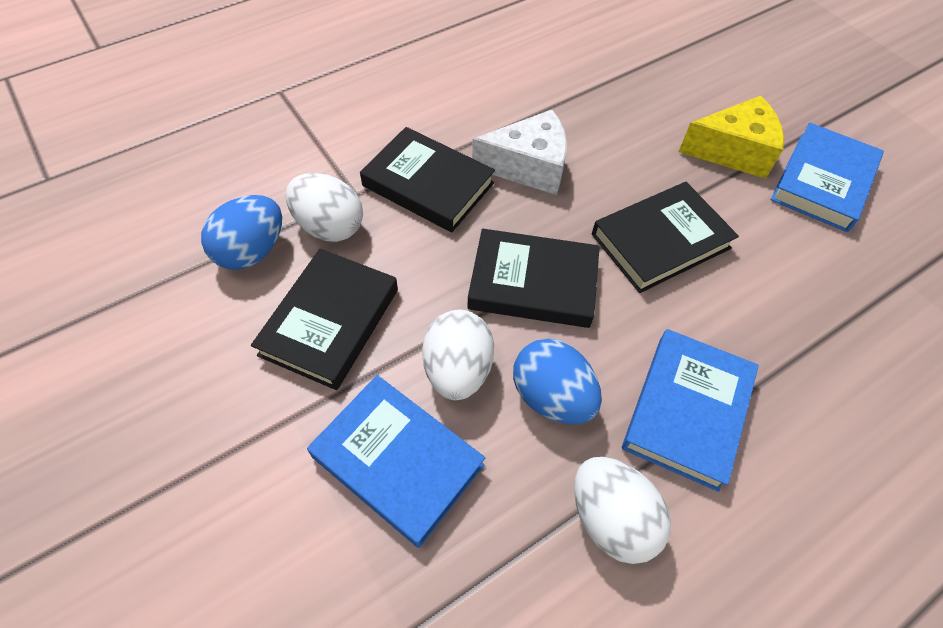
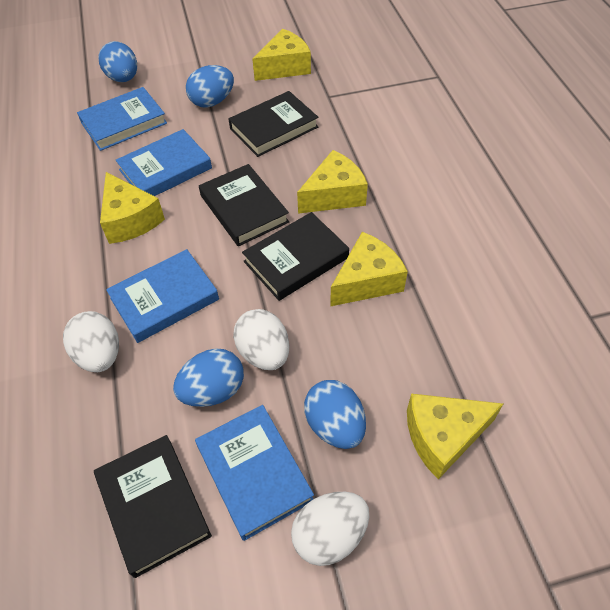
blue book: [307,375,485,548] [622,329,759,492] [771,123,884,232] = 3 -> [77,87,167,151] [106,249,219,343] [116,129,212,196] [195,405,314,541] = 4
blue egg: [201,195,282,270] [513,339,602,424] = 2 -> [98,41,137,82] [173,348,244,407] [186,65,234,108] [304,380,366,449] = 4
white cheese: [472,110,567,195] = 1 -> none = 0
yellow cheese: [679,96,784,179] = 1 -> [100,172,165,244] [252,29,311,81] [297,150,368,214] [330,232,408,307] [407,394,503,480] = 5

